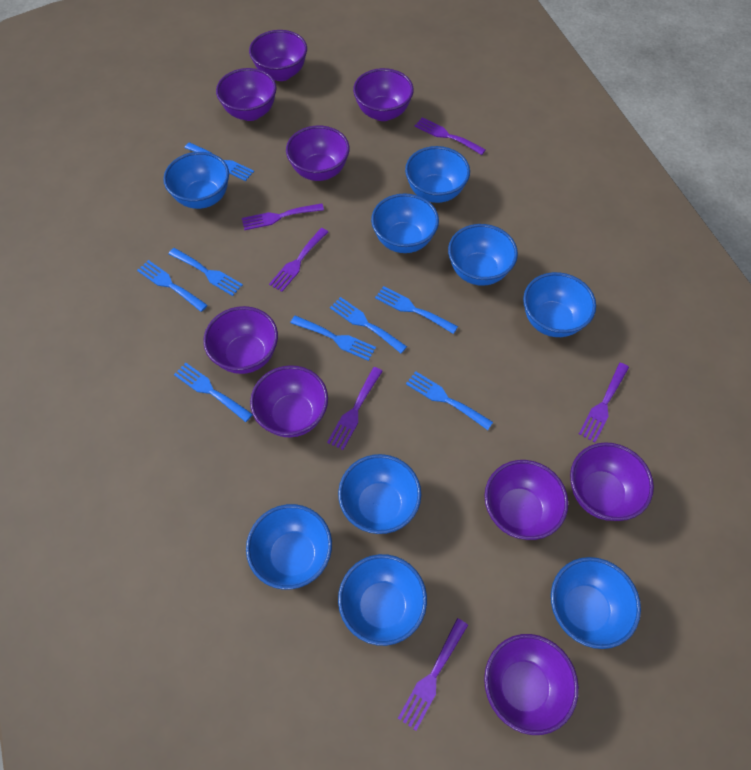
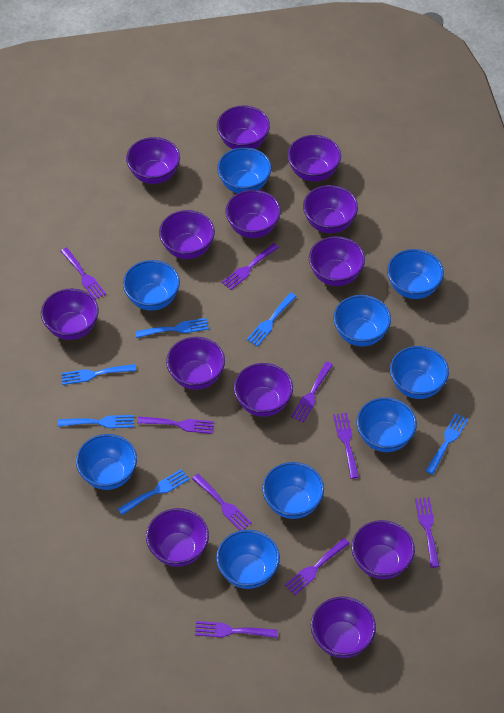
blue fork: [137,260,208,312] [169,248,243,296] [174,363,252,422] [184,142,254,181] [290,315,376,361] [330,297,407,353] [375,286,458,334] [406,371,493,430] = 8 -> [58,415,134,428] [61,364,136,385] [118,469,189,515] [135,318,209,338] [246,292,297,346] [425,413,468,475] = 6
purple bowl: [203,306,278,374] [216,68,277,121] [249,30,307,81] [250,365,328,437] [286,126,350,181] [353,68,414,121] [484,460,568,540] [484,634,579,735] [570,442,654,521] = 9 -> [41,288,98,340] [126,137,180,184] [146,508,209,567] [159,210,215,259] [166,337,225,390] [217,106,270,149] [225,190,281,238] [234,363,293,417] [287,135,341,182] [303,185,358,233] [309,236,365,286] [311,597,376,658] [351,520,415,579] = 13
purple fork: [242,203,324,231] [269,228,328,292] [327,367,383,450] [398,618,468,731] [415,117,486,155] [579,363,629,442] = 6 -> [61,247,106,300] [137,417,214,434] [192,474,252,530] [195,621,278,638] [221,243,279,290] [284,538,350,595] [291,361,333,422] [333,413,359,479] [415,497,440,568] = 9

